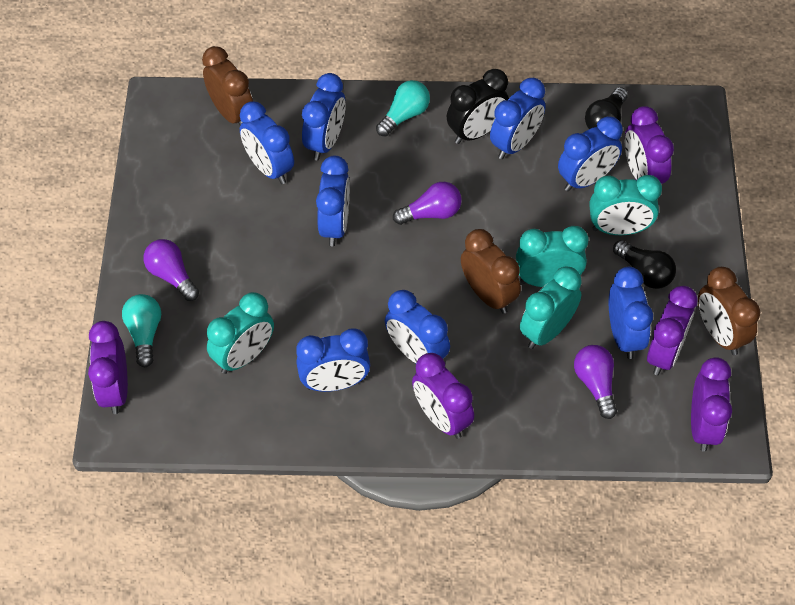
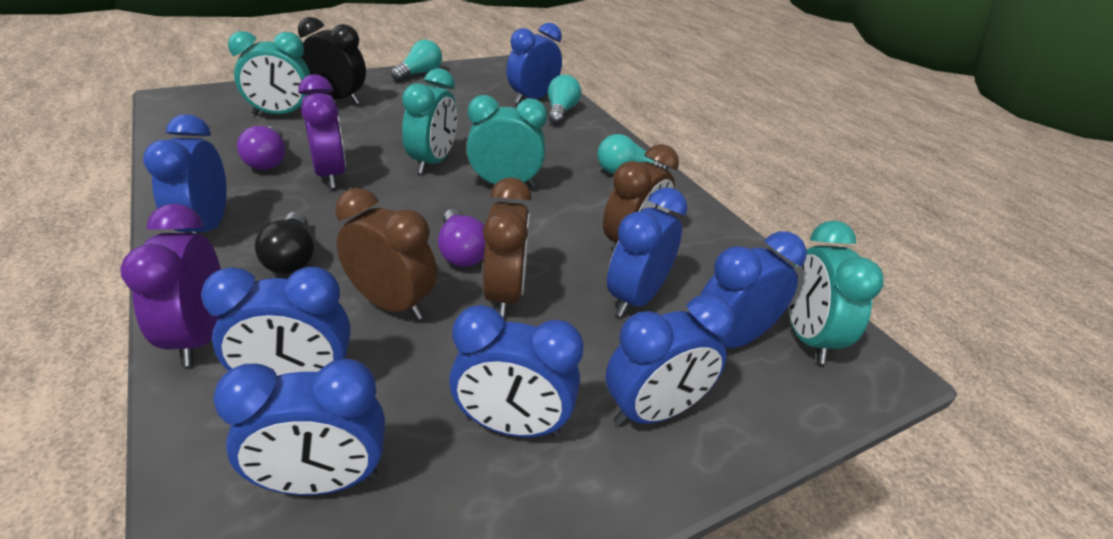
black light bulb: [585,87,628,129] [613,240,676,289] = 2 -> [255,212,314,274] = 1
purple clock: [88,321,128,414] [412,353,474,439] [625,106,674,184] [647,286,698,375] [691,357,732,452] = 5 -> [120,204,221,366] [298,75,346,188] = 2
purple light bulb: [143,239,199,301] [393,182,462,225] [574,345,617,419] = 3 -> [237,126,285,170] [438,209,485,267] = 2
turquoise light bulb: [122,294,161,367] [376,80,430,137] = 2 -> [391,40,442,81] [548,74,581,125] [598,134,669,174] = 3

